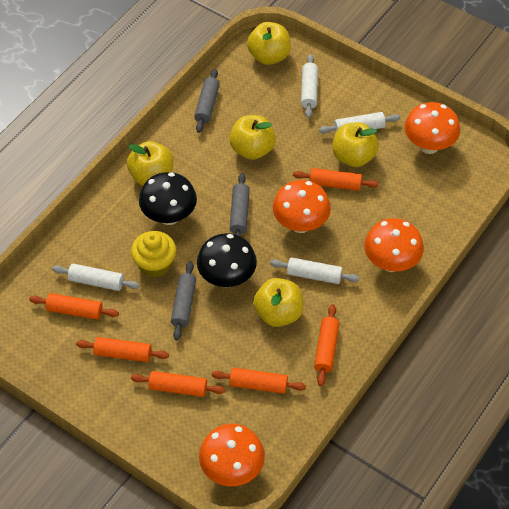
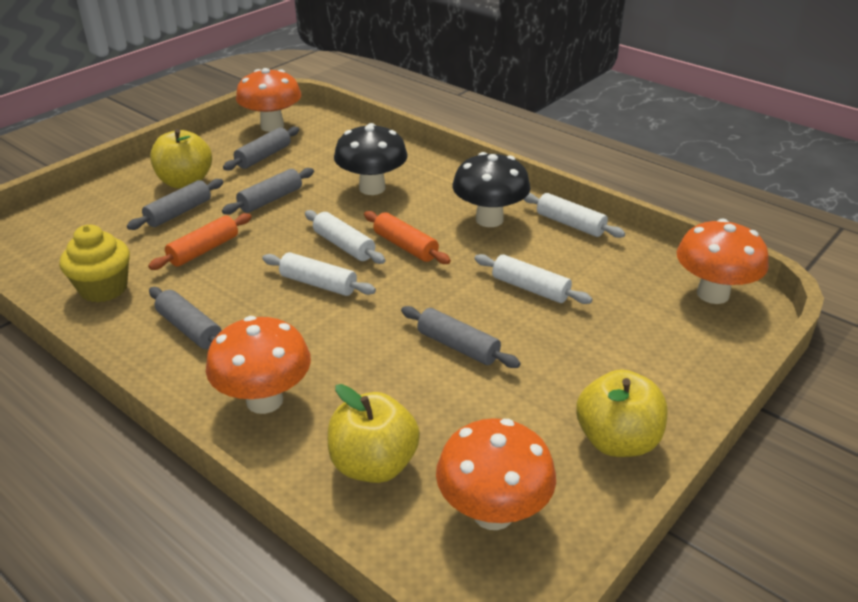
grey rolling pin: [171,261,196,340] [194,69,220,133] [230,173,250,237] = 3 -> [127,179,223,230] [149,287,222,349] [222,168,314,214] [223,127,299,171] [401,306,521,368] = 5
orange rolling pin: [29,293,119,320] [76,337,169,362] [131,371,225,397] [211,368,306,394] [293,168,379,191] [314,304,339,386] = 6 -> [148,213,252,270] [364,211,451,264] = 2
yellow apple: [127,141,174,186] [229,115,276,160] [247,22,291,65] [253,278,303,327] [333,122,379,167] = 5 -> [150,129,212,189] [328,384,420,483] [576,369,668,457] = 3

